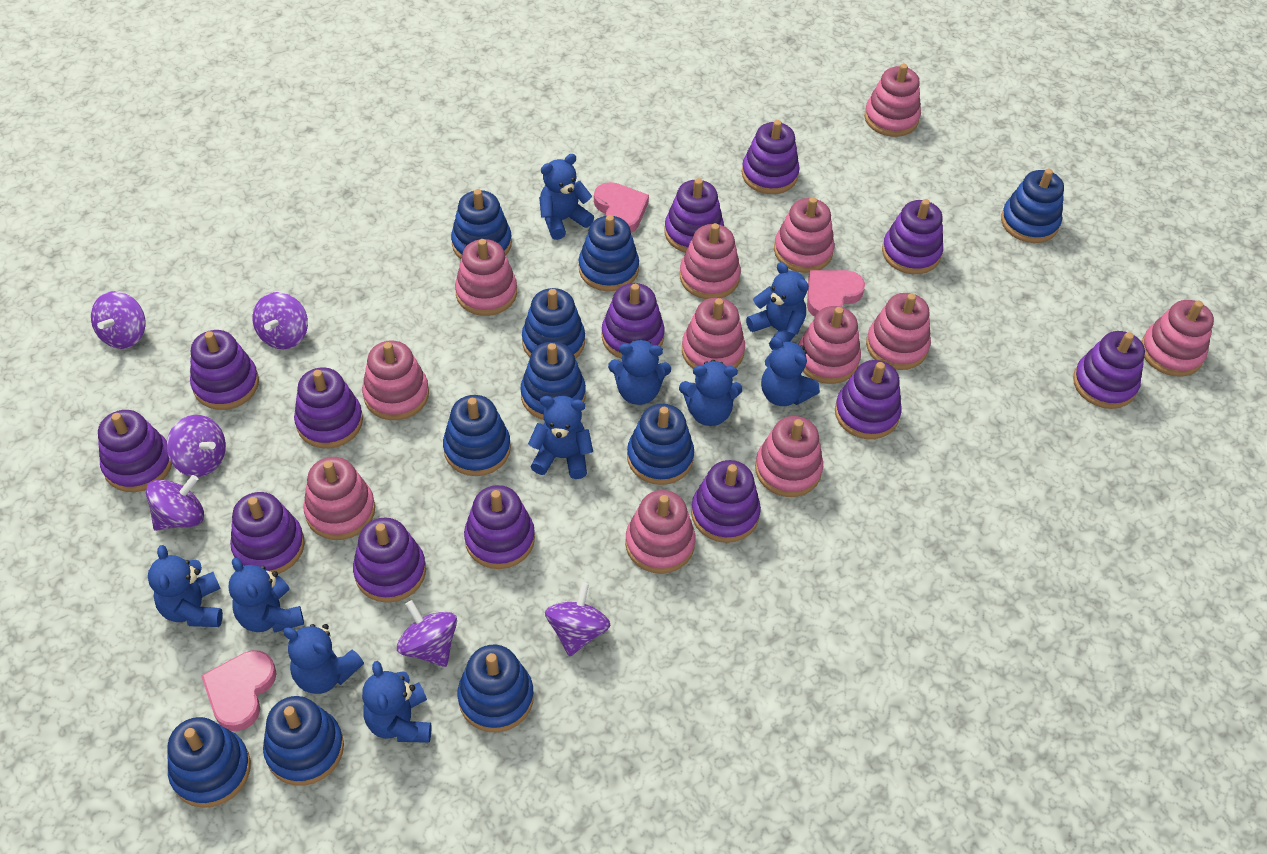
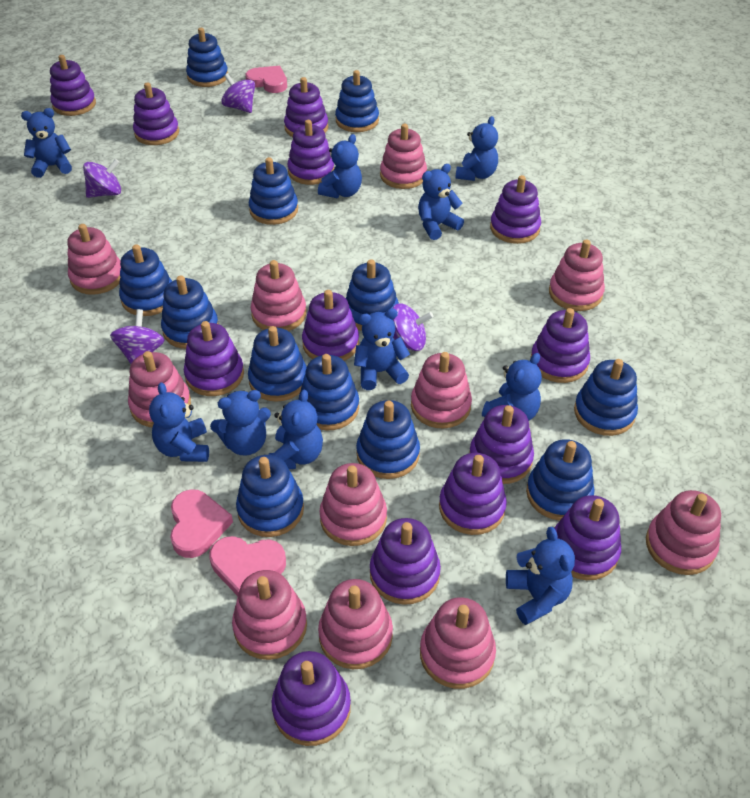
blue stacking toy: [168,717,251,808] [263,696,344,786] [443,395,511,476] [451,189,512,259] [458,645,534,732] [520,342,586,420] [522,288,585,359] [579,215,639,291] [627,404,694,485] [1001,168,1064,243] = 10 -> [119,244,172,316] [161,276,219,349] [186,28,228,87] [236,455,304,537] [248,326,307,402] [249,157,298,225] [298,354,359,430] [335,70,379,132] [346,259,399,331] [356,400,420,479] [526,439,595,521] [574,359,638,436] = 12
pink stacking toy: [303,457,375,540] [362,340,429,420] [455,239,517,316] [625,490,696,574] [680,223,741,299] [682,298,745,368] [755,416,823,497] [774,197,835,273] [798,306,861,384] [864,64,921,137] [866,293,931,370] [1141,300,1214,377] = 12 -> [67,224,121,295] [128,351,191,427] [232,570,307,660] [251,260,306,331] [318,579,393,669] [319,463,387,546] [380,124,427,189] [411,352,472,429] [420,597,496,689] [549,240,605,311] [646,490,721,575] = 11
purple spinning top: [91,291,145,349] [146,475,204,531] [167,415,226,477] [253,292,308,349] [397,600,457,667] [545,582,610,657] = 6 -> [83,159,121,198] [110,309,164,364] [222,73,255,113] [392,303,433,351] = 4

